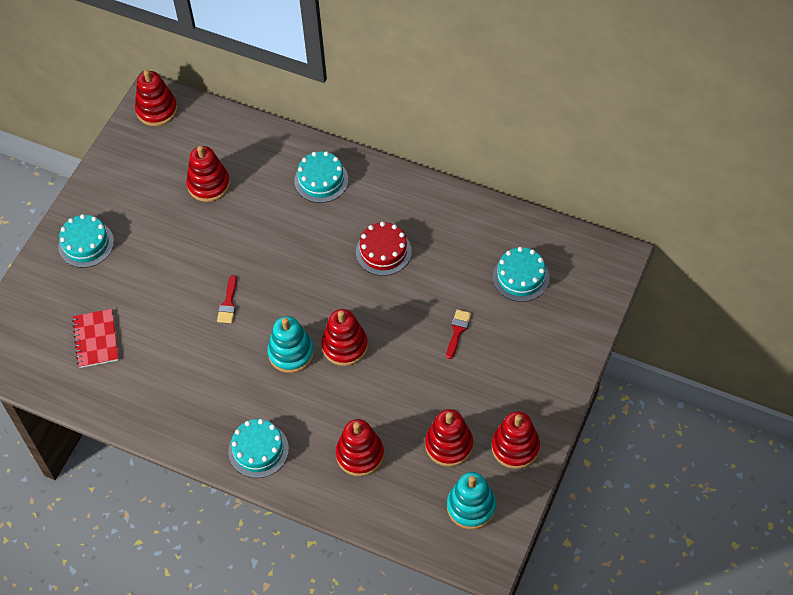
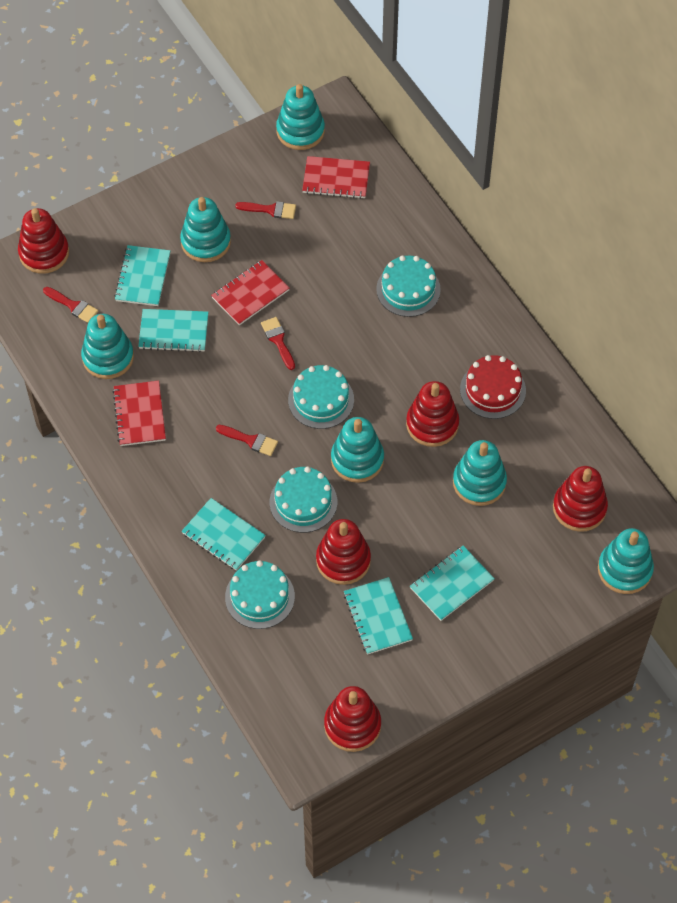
red brush: [217,275,237,323] [447,309,471,359] = 2 -> [43,287,98,323] [216,425,278,456] [235,201,296,219] [261,317,295,370] = 4
red notebook: [72,309,119,368] = 1 -> [112,381,166,446] [211,260,290,325] [302,156,370,199] = 3
red stacking toy: [135,70,177,126] [186,146,230,202] [322,309,368,366] [336,419,384,476] [425,409,473,467] [492,411,540,469] = 6 -> [18,208,69,274] [316,519,371,585] [324,686,381,752] [406,381,459,447] [553,466,608,532] = 5
turquoise notebook: none = 0 -> [114,245,170,306] [138,309,209,352] [181,498,266,571] [344,577,413,655] [410,546,495,621] = 5
turquoise stacking toy: [267,316,314,373] [447,472,496,529] = 2 -> [81,314,134,379] [180,197,231,262] [276,84,325,150] [331,417,384,483] [453,440,507,506] [598,528,654,594] = 6

